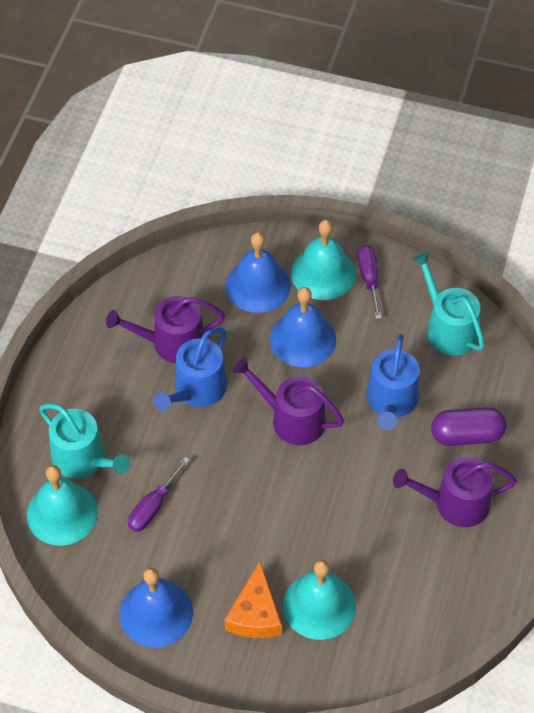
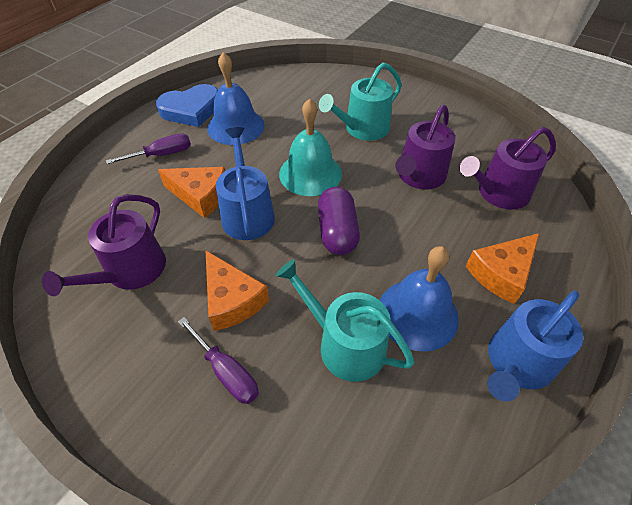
blue bell: [120,568,193,648] [226,232,291,313] [270,287,336,368] = 3 -> [207,52,265,145] [380,246,459,352] = 2
blue heart: none = 0 -> [156,84,218,127] = 1
orange cheese: [225,561,282,638] = 1 -> [158,167,225,218] [206,251,269,331] [466,233,539,304] = 3
turquoise bell: [27,465,98,546] [283,560,356,640] [291,220,356,300] = 3 -> [279,98,342,196] = 1

